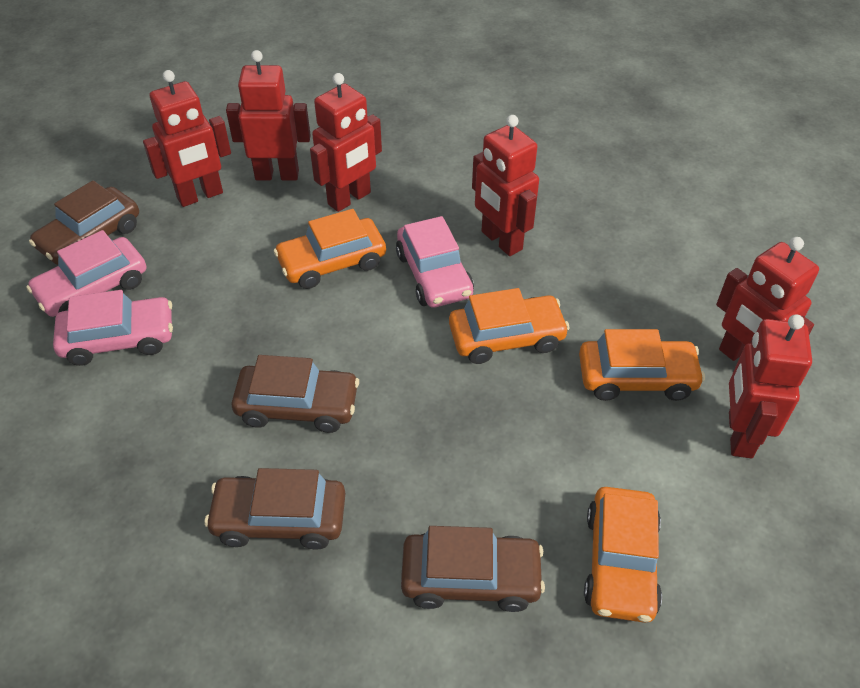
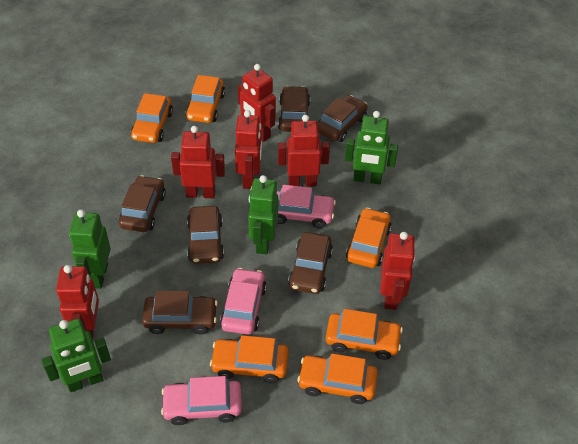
brown car: [29,180,139,265] [204,468,345,550] [231,355,359,433] [401,526,545,612] = 4 -> [119,175,166,232] [142,291,218,334] [187,206,224,264] [278,86,310,132] [288,232,333,294] [318,95,367,142] = 6
green robot: none = 0 -> [42,319,111,392] [69,210,111,289] [248,175,279,254] [345,111,398,184] = 4
orange car: [274,209,386,289] [449,288,570,364] [579,329,705,401] [584,487,662,623] = 4 -> [131,93,173,143] [186,75,225,123] [210,335,289,383] [298,353,378,404] [326,309,403,360] [346,208,392,268] = 6

